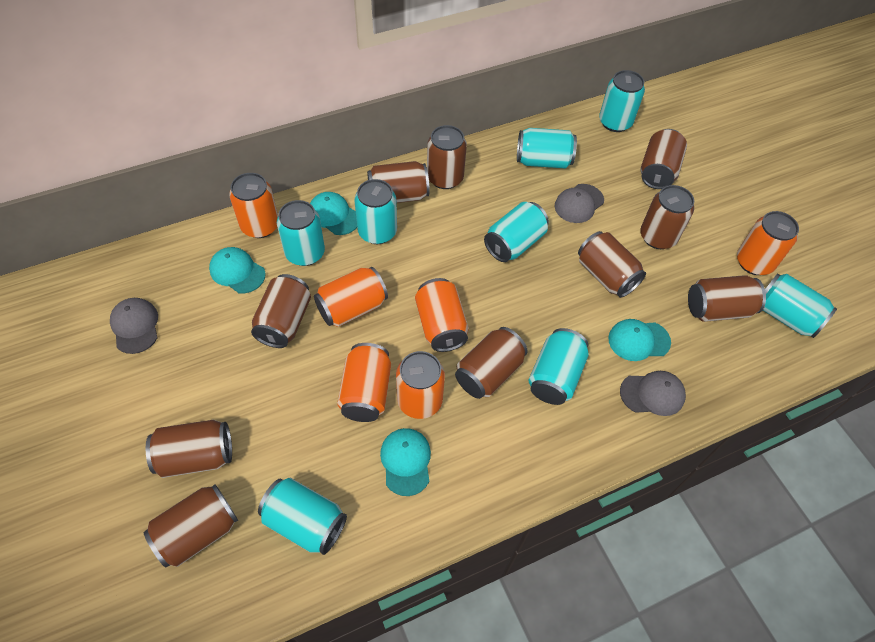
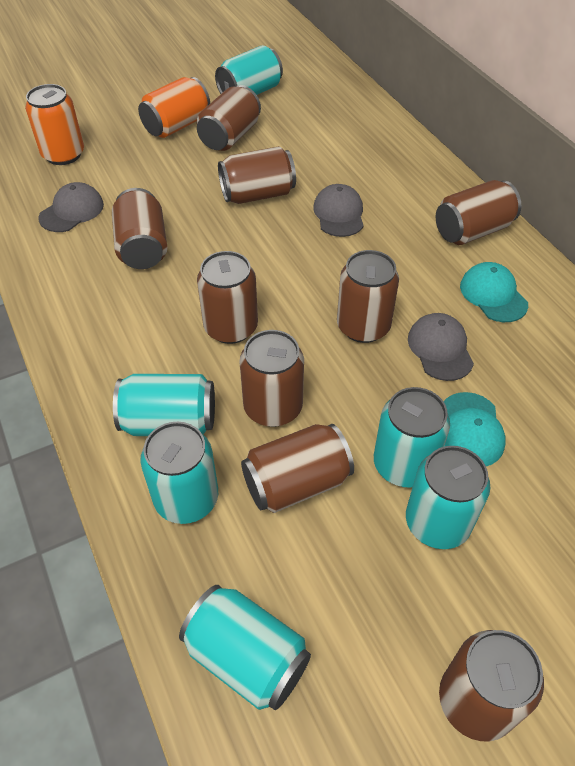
brown can: [144,484,238,567] [146,420,232,478] [251,274,311,348] [367,161,430,203] [427,125,467,189] [455,327,528,399] [578,231,646,298] [640,185,694,249] [641,129,687,189] [688,275,766,322] = 10 -> [112,188,167,269] [197,85,261,151] [197,251,258,344] [218,146,296,204] [239,330,304,427] [241,424,354,513] [337,250,399,343] [436,180,521,245] [439,630,544,741] = 9
orange can: [229,173,278,238] [314,267,388,327] [337,343,391,422] [396,351,445,419] [415,278,469,352] [737,211,799,275] = 6 -> [25,84,84,165] [138,77,210,138] = 2
turquoise can: [258,478,347,555] [277,200,325,266] [354,179,397,244] [484,202,549,262] [517,128,577,169] [529,328,589,405] [599,70,645,132] [763,274,837,338] = 8 -> [113,374,215,436] [141,422,218,524] [179,585,311,710] [215,45,283,95] [374,387,450,488] [406,446,490,549] = 6
turquoise cap: [209,247,266,293] [310,192,357,235] [380,428,431,496] [608,319,671,361] = 4 -> [444,392,506,466] [460,262,528,322] = 2

